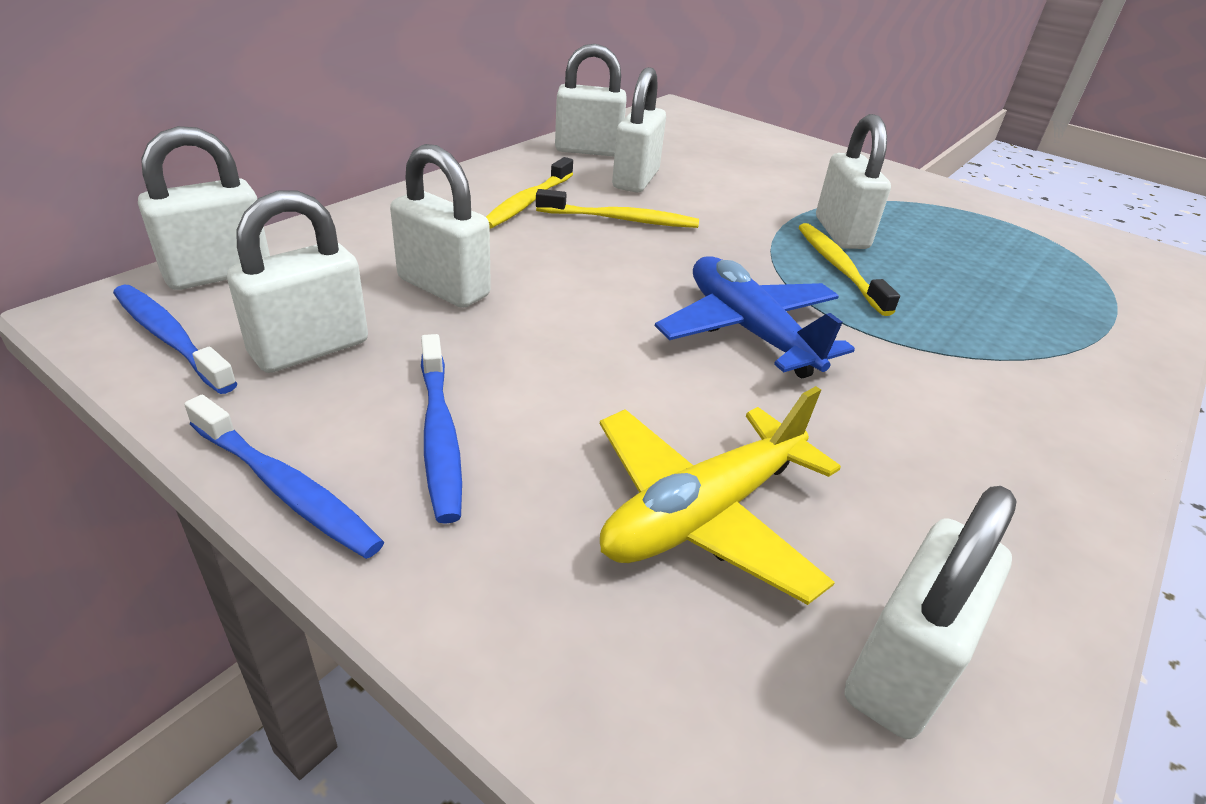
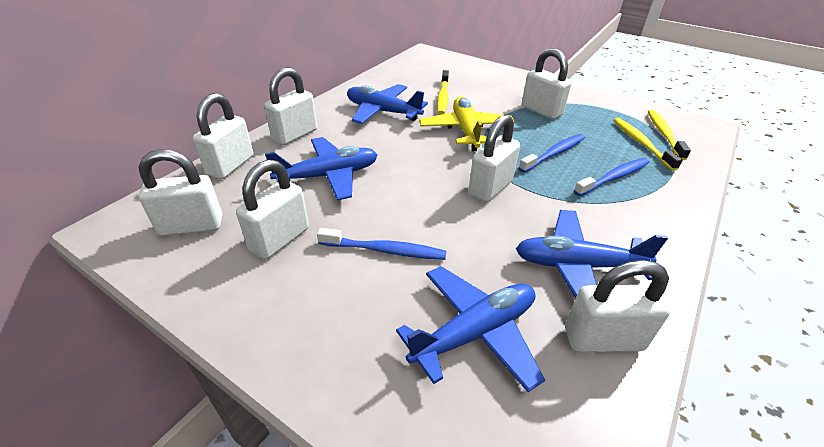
blue plane: [655,257,855,378] = 1 -> [265,137,378,201] [347,84,428,124] [396,266,545,392] [516,210,668,298] = 4

